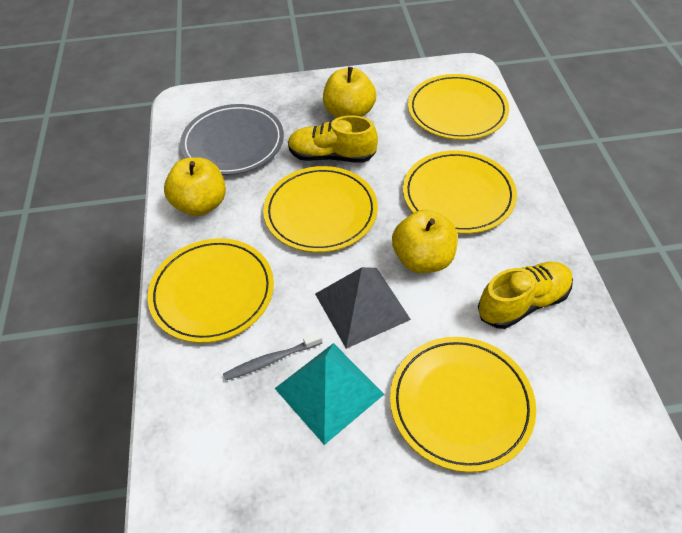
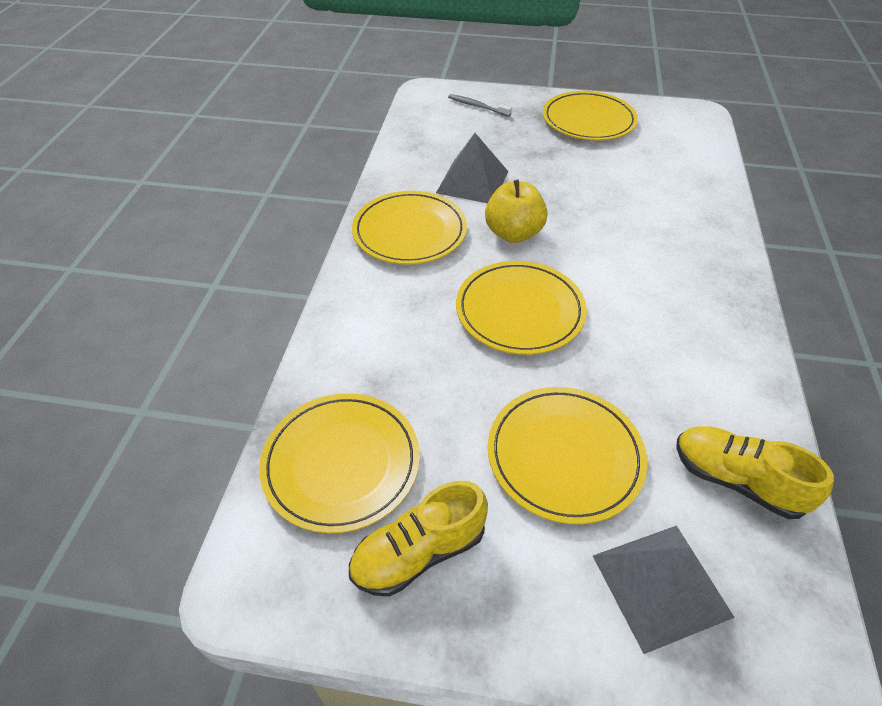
grey plate: [180,104,284,175] = 1 -> none = 0
grey pyramid: [315,267,411,349] = 1 -> [436,133,508,203] [593,526,735,654] = 2
turquoise pyramid: [275,343,384,445] = 1 -> none = 0
yellow apple: [164,157,226,216] [323,67,376,118] [392,210,458,273] = 3 -> [485,180,548,243] = 1

